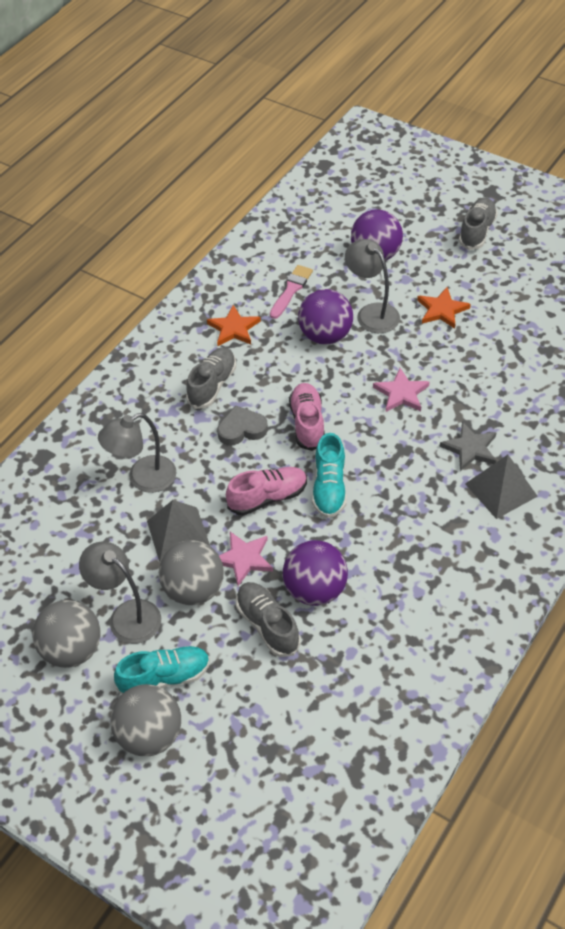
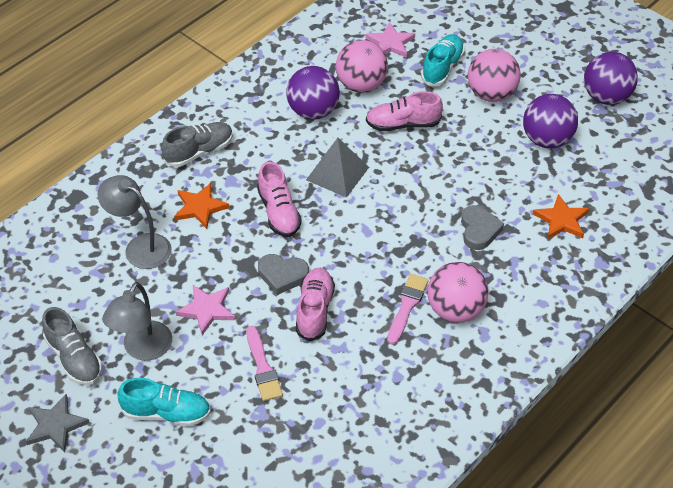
grey ball: [32,600,101,668] [110,684,181,756] [159,540,224,605] = 3 -> none = 0
grey heart: [217,405,268,446] = 1 -> [258,254,309,295] [461,205,504,250] = 2
grey lamp: [79,542,161,644] [98,413,177,493] [345,239,400,333] = 3 -> [98,175,171,269] [102,282,172,361] = 2
grey pyramid: [147,500,210,562] [465,455,538,519] = 2 -> [306,138,369,198] = 1
grey shoe: [186,347,236,409] [236,582,300,657] [459,197,498,250] = 3 -> [42,307,102,385] [162,122,233,167] = 2
pink ball: none = 0 -> [336,40,388,93] [428,262,489,323] [468,49,521,102] = 3
pink brush: [270,265,313,319] = 1 -> [246,326,283,401] [387,274,429,345] = 2
pink shoe: [226,467,307,515] [289,383,325,451] = 2 -> [257,162,302,237] [296,268,335,341] [366,91,443,131] = 3

